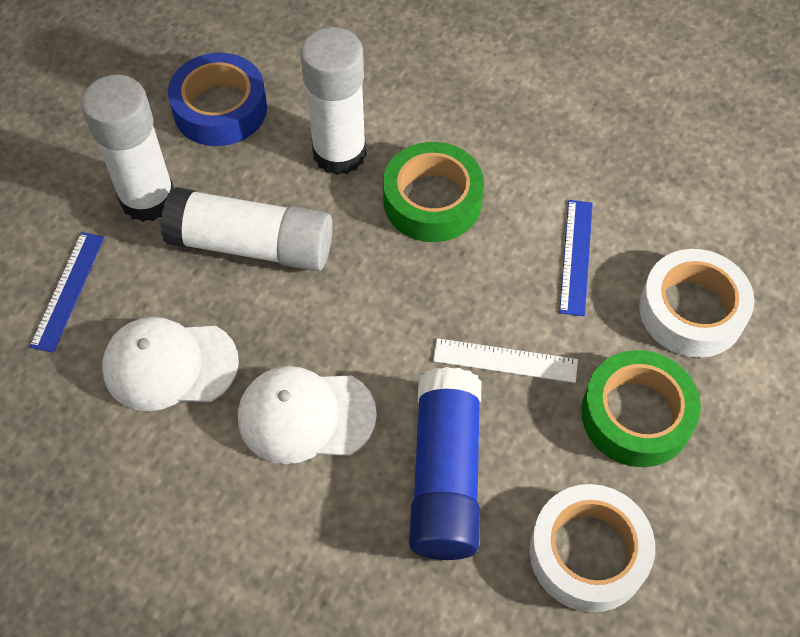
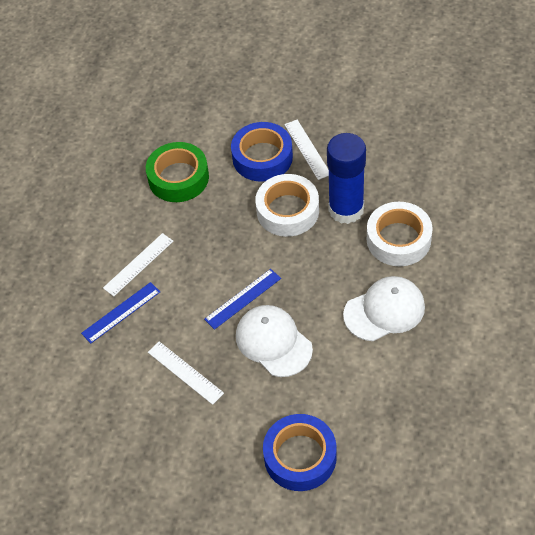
blue tape: [168,53,267,146] = 1 -> [231,122,293,182] [263,414,337,491] = 2
green tape: [383,142,484,242] [581,350,701,467] = 2 -> [146,142,209,202] = 1
white glue stick: [81,75,174,222] [161,187,333,271] [300,27,367,175] = 3 -> none = 0
white ruler: [433,338,578,383] = 1 -> [103,233,173,296] [148,341,224,405] [284,120,329,180] = 3

